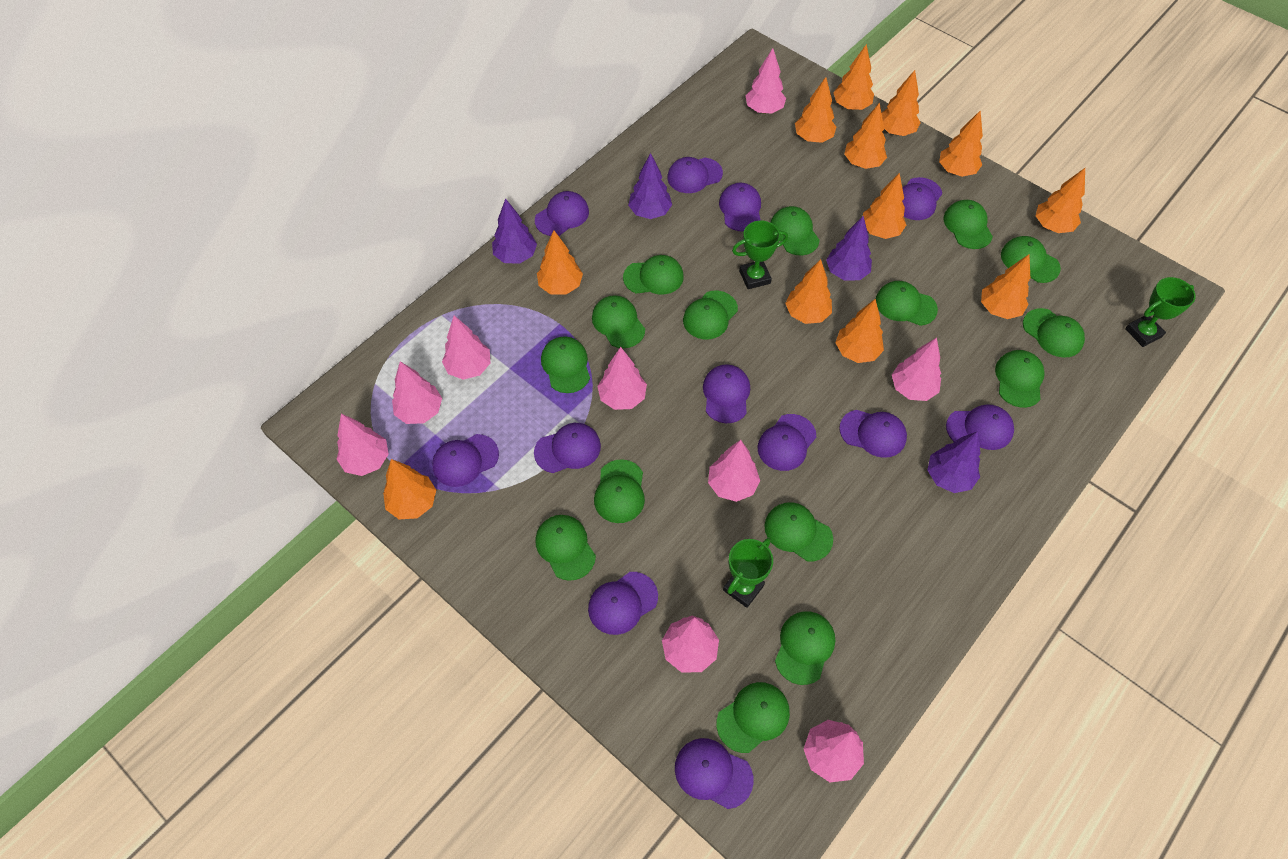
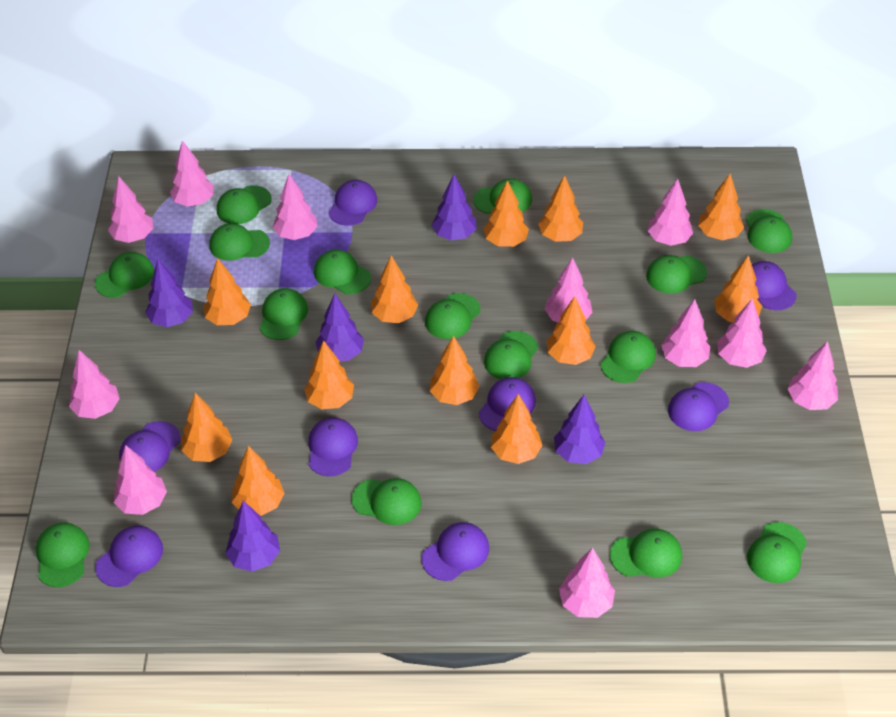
green trophy: [723,538,773,608] [732,221,788,289] [1125,277,1196,347] = 3 -> none = 0
pink tree: [337,414,389,476] [392,362,442,424] [442,315,490,380] [597,347,647,410] [662,616,719,672] [708,440,760,502] [745,48,786,114] [804,720,864,782] [892,338,941,401] = 9 -> [69,350,120,419] [108,176,153,243] [114,445,167,515] [170,140,214,207] [272,174,318,240] [545,257,593,322] [559,547,615,618] [648,178,693,246] [661,299,710,367] [718,298,767,368] [787,341,838,410] = 11
purple cap: [432,434,499,487] [534,423,601,473] [535,191,589,236] [588,572,658,635] [667,157,723,193] [675,738,754,809] [703,364,750,423] [719,183,761,232] [757,414,816,471] [839,410,907,458] [902,177,942,220] [946,404,1014,450] = 12 -> [95,526,163,587] [119,421,181,472] [308,418,358,476] [328,180,377,226] [422,522,489,581] [479,377,536,431] [668,382,729,431] [752,261,796,310] = 8
purple tree: [492,198,537,264] [628,153,672,219] [826,216,872,280] [927,431,981,493] = 4 -> [145,259,193,327] [225,501,280,572] [316,294,364,361] [432,174,476,240] [554,395,606,464] = 5

